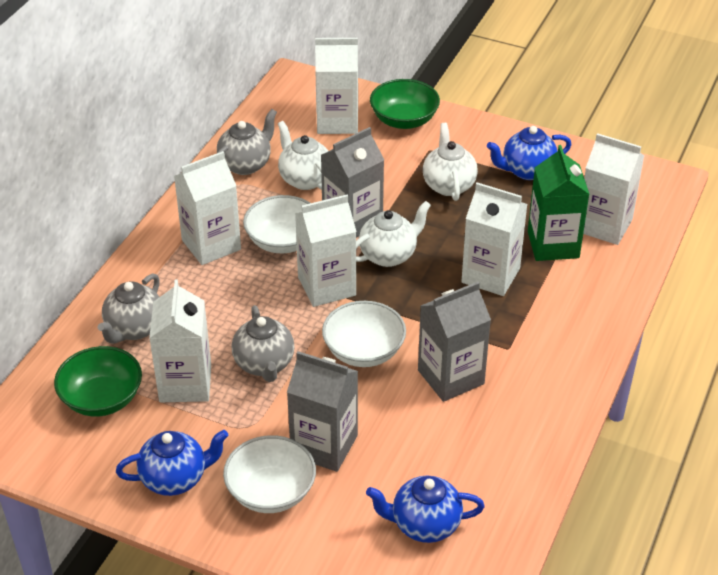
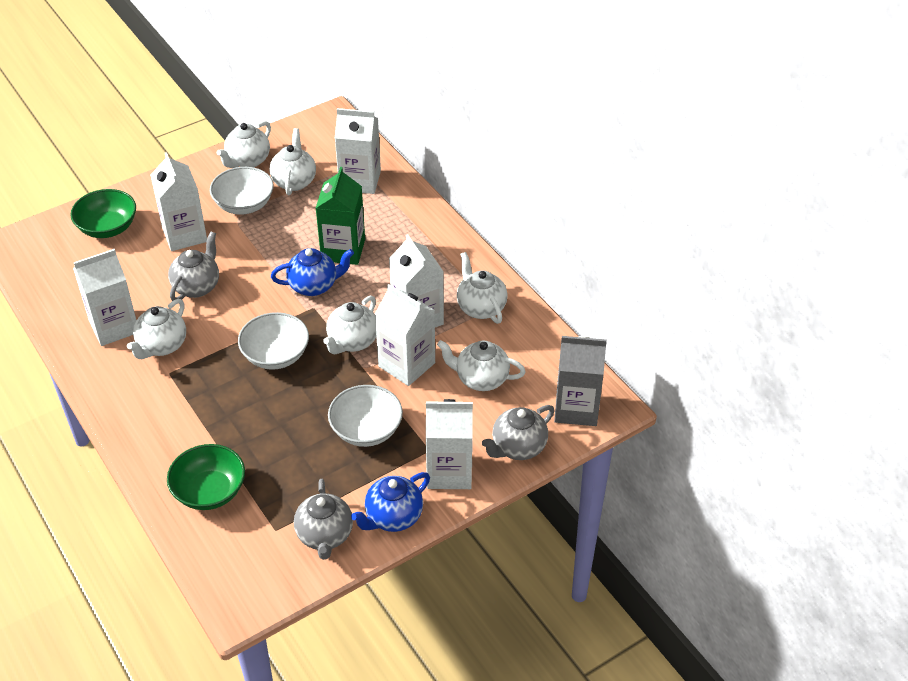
blue teapot: [116,430,229,496] [366,476,485,543] [487,126,572,180] = 3 -> [271,248,354,296] [351,472,430,532] = 2
grey carton: [287,351,358,472] [321,127,384,237] [418,282,491,402] = 3 -> [554,336,607,426] = 1
white teapot: [278,121,328,190] [356,201,431,267] [423,123,478,201] = 3 -> [127,299,186,359] [217,121,271,168] [270,128,316,195] [323,295,376,354] [437,340,526,391] [457,252,508,324] = 6

